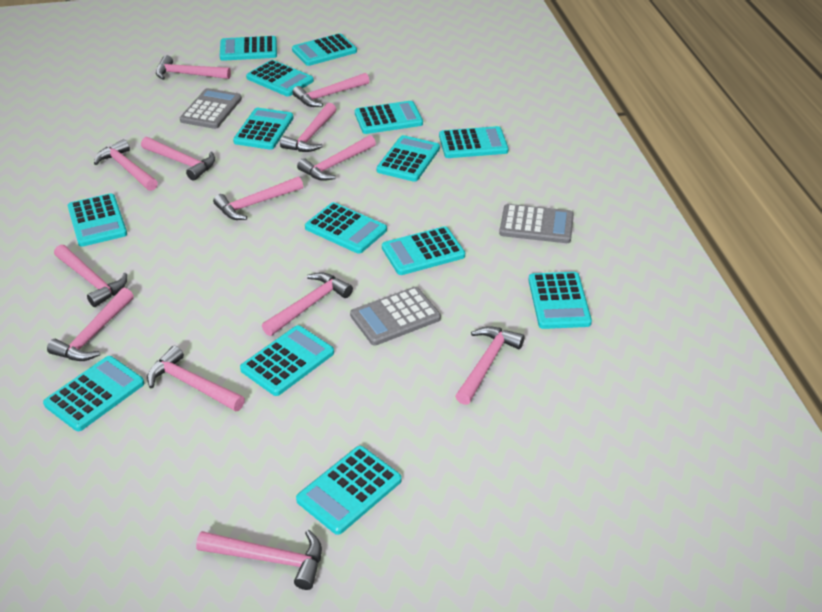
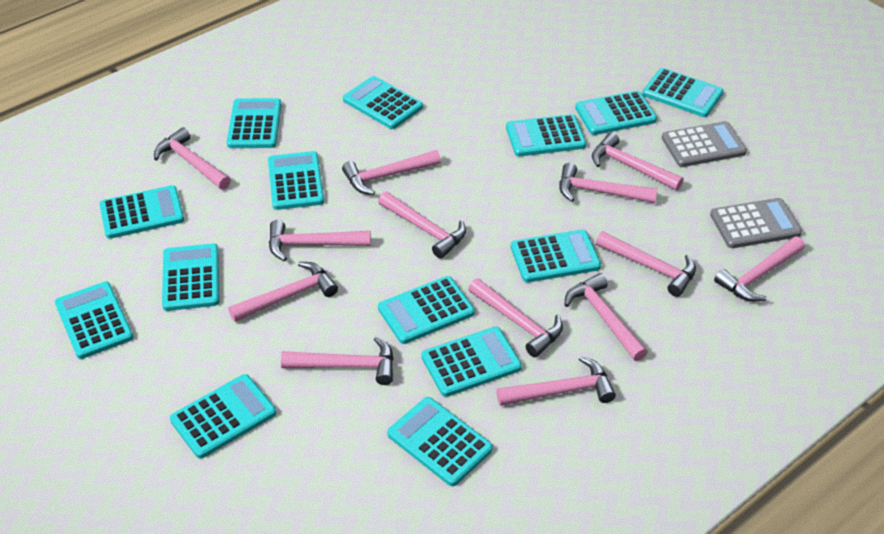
grey calculator: [180,88,242,129] [350,287,441,345] [499,204,574,243] = 3 -> [662,121,747,167] [710,198,802,248] = 2

